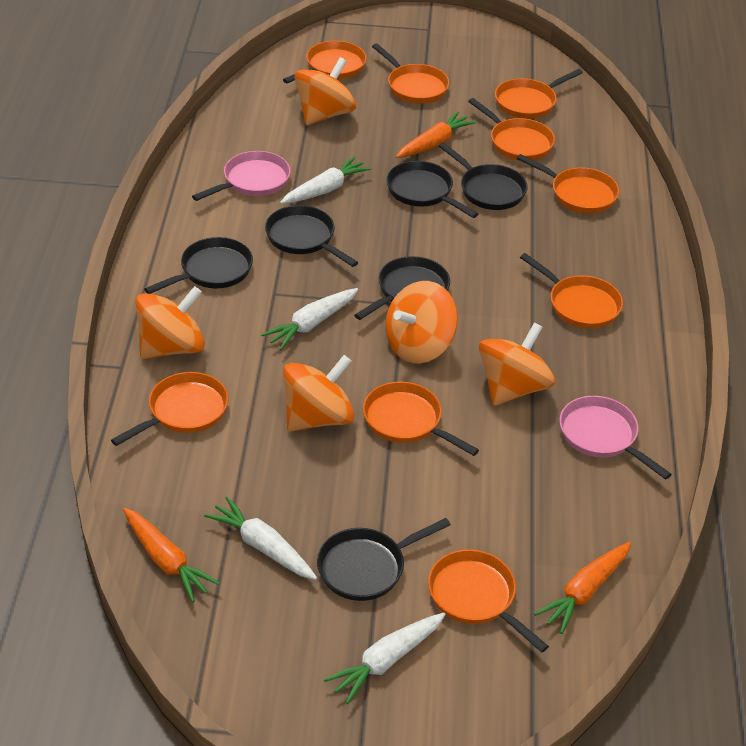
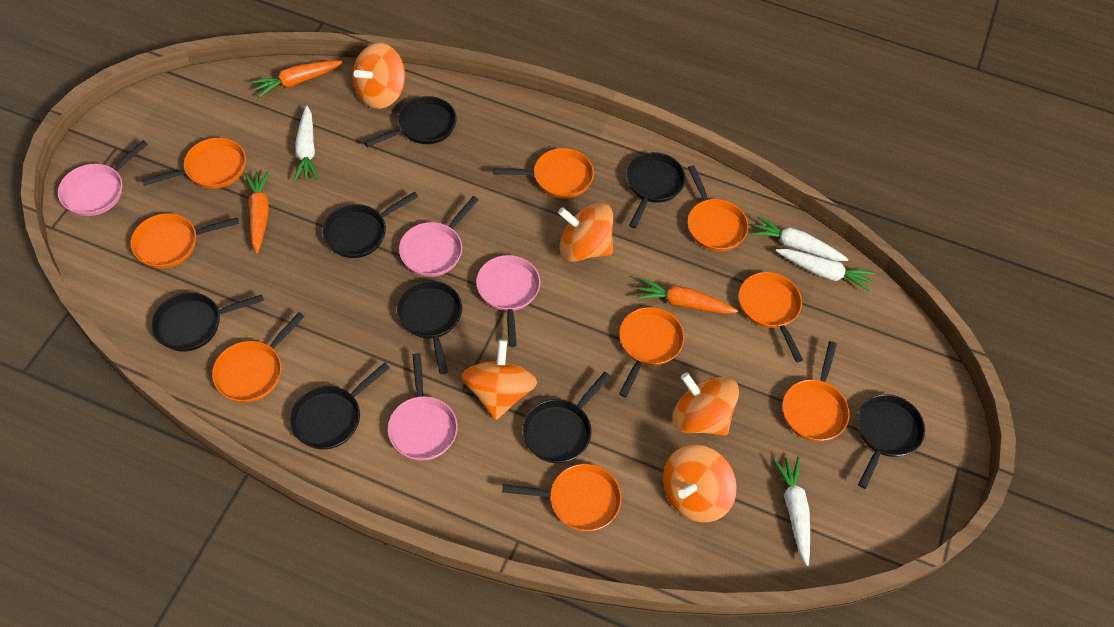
black pan: [144,237,253,294] [265,205,358,267] [317,518,451,601] [354,256,450,320] [386,161,478,218] [439,142,527,210] = 6 -> [151,292,264,352] [290,363,390,450] [322,192,418,258] [364,96,457,147] [397,281,462,374] [523,372,611,463] [626,152,686,228] [858,394,925,489] = 8
pink pan: [192,151,291,201] [559,396,672,480] = 2 -> [58,140,148,216] [388,353,458,461] [399,196,478,277] [476,255,540,347] = 4

